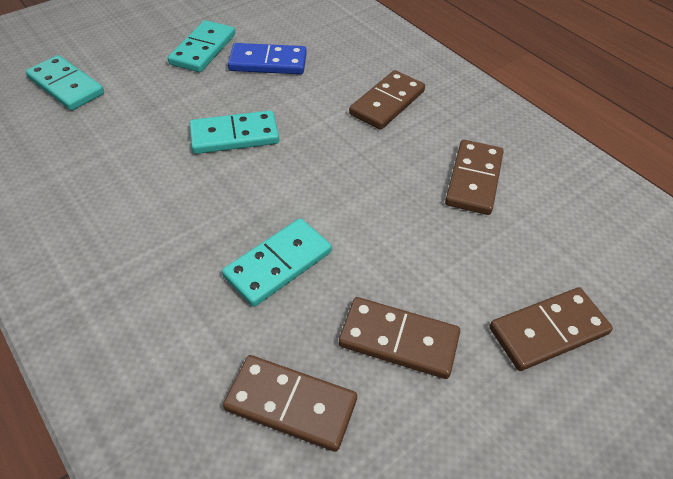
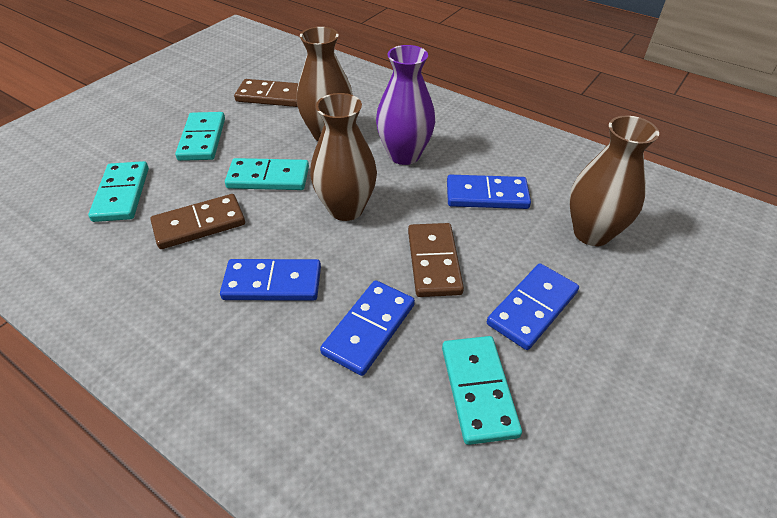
blue domino: [228,43,307,74] = 1 -> [220,259,321,301] [320,280,415,376] [447,175,531,209] [487,263,579,350] = 4
brown domino: [223,355,357,452] [339,297,460,379] [349,70,425,130] [445,140,504,215] [489,287,613,371] = 5 -> [150,194,245,249] [234,79,299,107] [408,223,464,297] = 3
brown vase: none = 0 -> [297,27,353,141] [310,93,377,221] [569,116,659,246] = 3
purple vase: none = 0 -> [376,45,435,165] = 1

